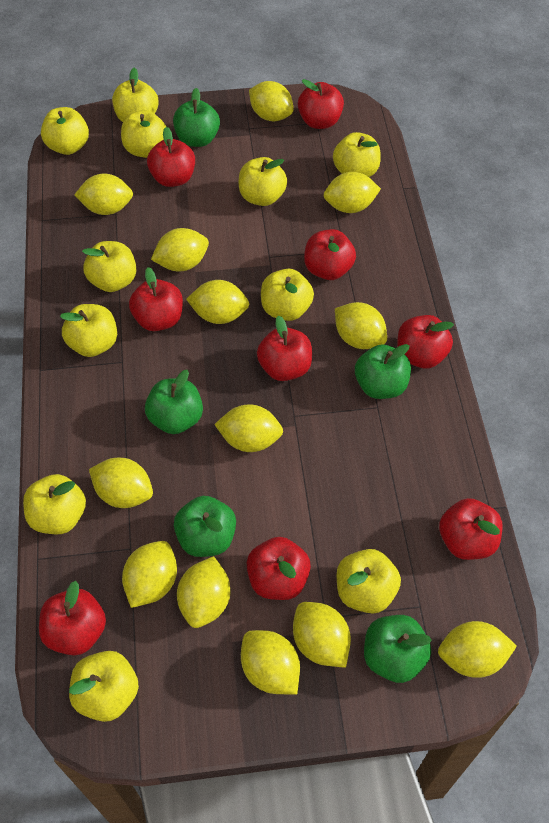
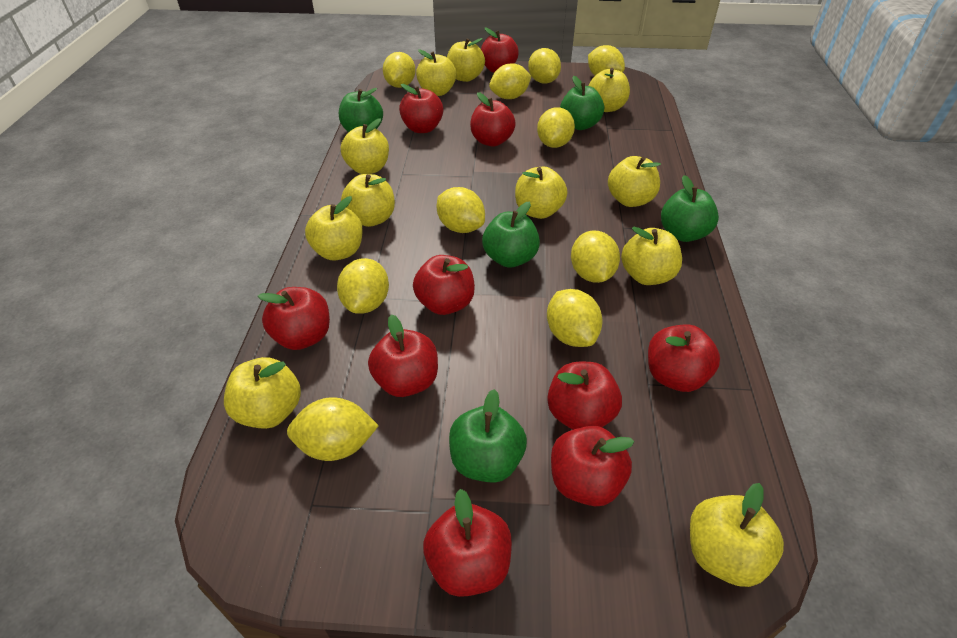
red apple: [39,581,106,656] [129,267,183,331] [147,127,195,187] [247,537,311,600] [257,316,312,381] [298,79,344,129] [304,229,356,280] [397,315,454,369] [439,498,503,560] = 9 -> [258,287,330,350] [368,314,438,397] [399,84,443,133] [413,255,475,315] [423,489,512,597] [470,92,516,146] [481,28,519,73] [547,362,622,430] [551,426,635,506] [648,325,720,392] = 10
yellow lemon: [74,173,133,215] [89,458,153,508] [122,541,177,608] [151,228,209,271] [177,556,230,628] [186,280,249,324] [214,404,283,452] [241,630,300,695] [249,81,294,121] [293,602,351,668] [324,172,381,213] [335,302,387,349] [438,621,517,678] = 13 -> [287,397,379,461] [337,258,389,314] [383,52,416,88] [437,187,485,233] [489,63,532,99] [528,48,561,83] [537,107,575,148] [547,289,603,347] [571,230,620,283] [588,45,625,76] = 10

